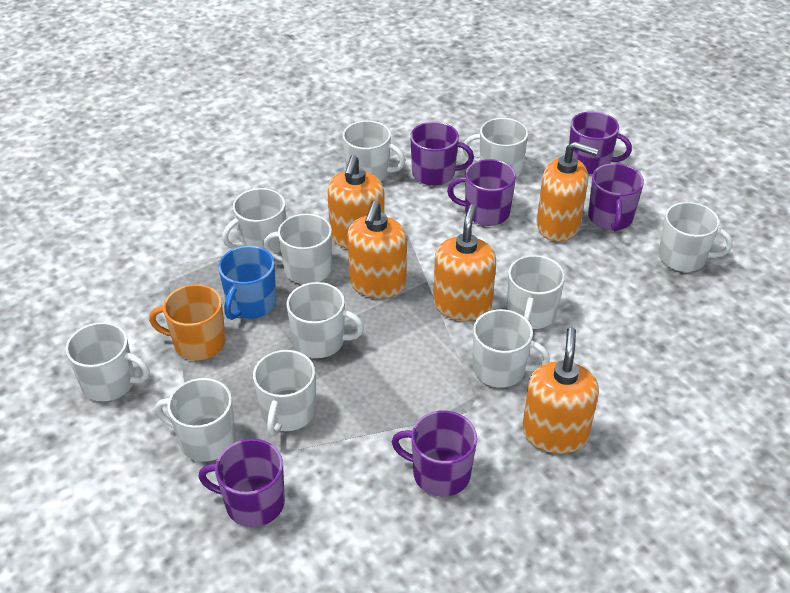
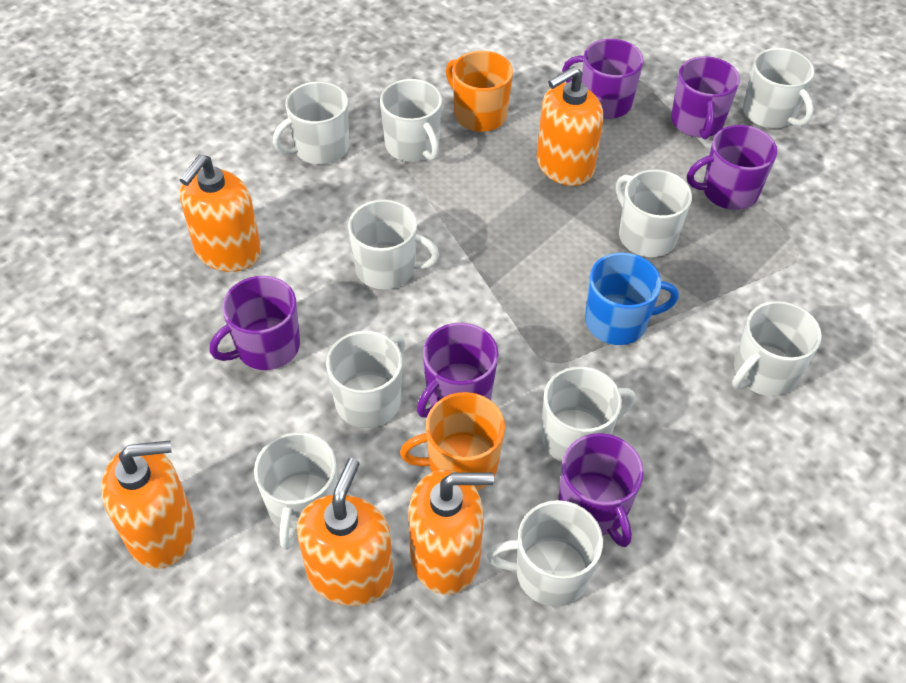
orange mug: [149,284,226,360] = 1 -> [400,392,505,491] [446,51,513,132] = 2
white mug: [66,322,150,402] [155,378,236,462] [222,188,286,253] [253,350,316,436] [263,213,332,284] [286,282,364,358] [343,121,405,181] [463,118,528,178] [473,309,550,388] [507,255,565,329] [659,202,733,272] = 11 -> [254,432,338,550] [273,81,349,165] [326,331,406,428] [348,199,439,290] [380,79,442,162] [487,500,603,607] [541,366,635,462] [616,169,692,257] [732,301,822,396] [743,48,814,128] = 10

